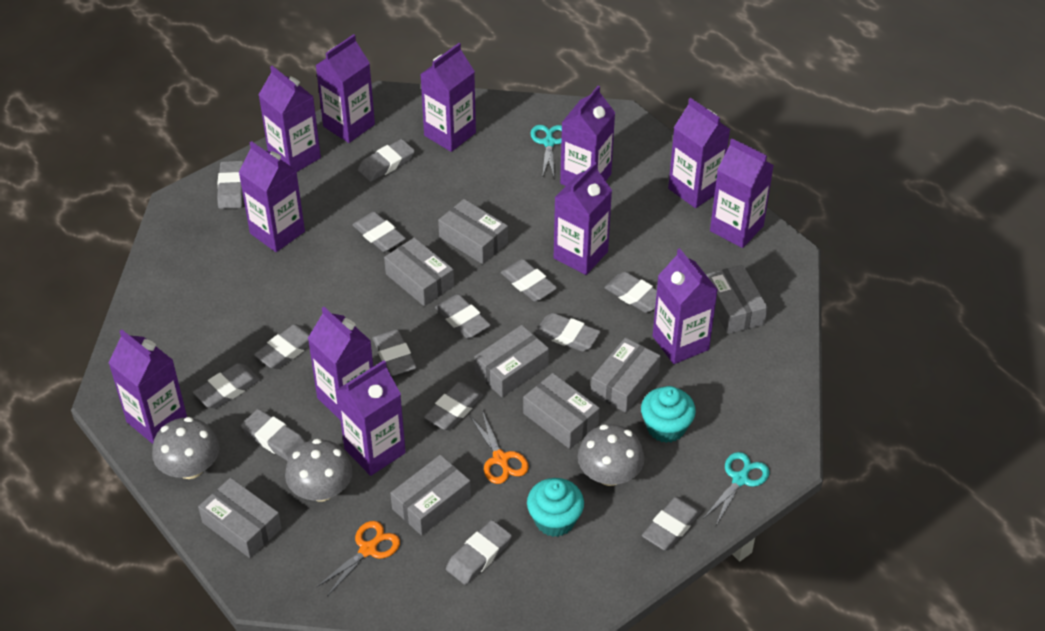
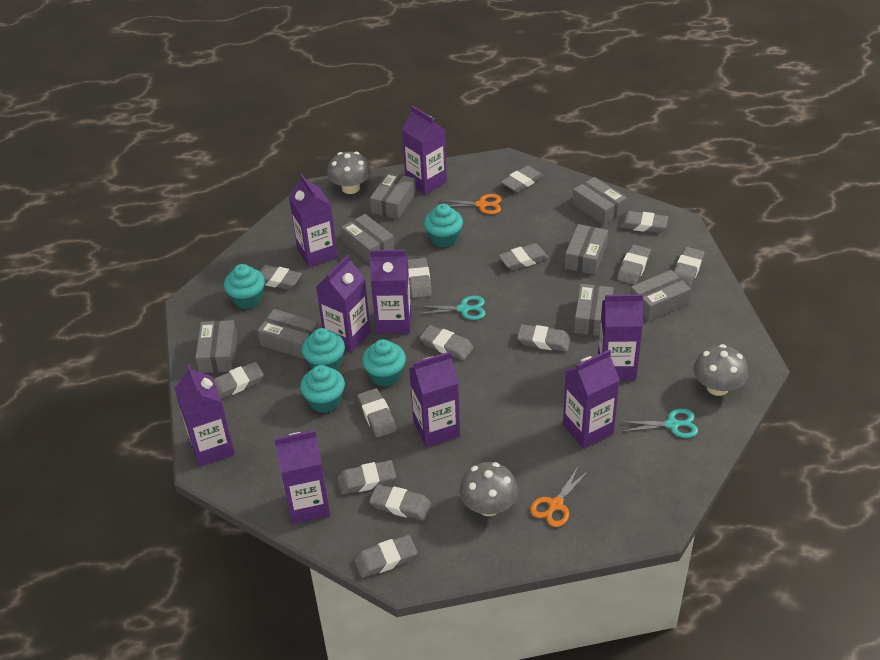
purple carton: [108,329,187,444] [238,141,305,252] [259,66,321,172] [308,307,373,421] [316,34,375,143] [336,360,406,476] [420,43,476,152] [554,162,612,275] [560,86,615,186] [652,248,718,364] [668,98,730,208] [710,138,774,248] = 12 -> [174,364,235,467] [274,430,330,524] [289,174,338,268] [316,255,371,353] [370,250,411,334] [402,106,447,195] [409,352,460,447] [563,349,620,449] [598,294,643,380] = 9
turquoise cupcake: [527,478,584,537] [641,386,696,443] = 2 -> [224,264,265,309] [300,365,345,413] [302,328,345,370] [362,339,406,387] [424,204,463,248] = 5

